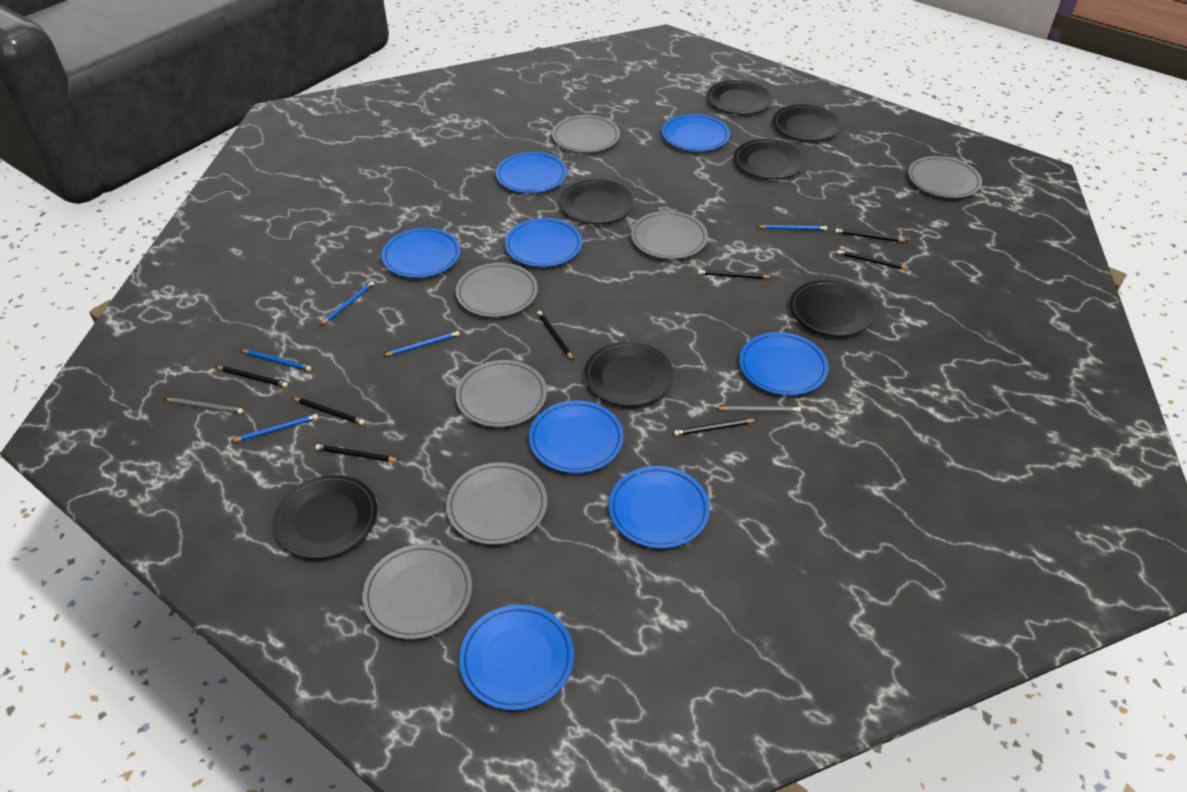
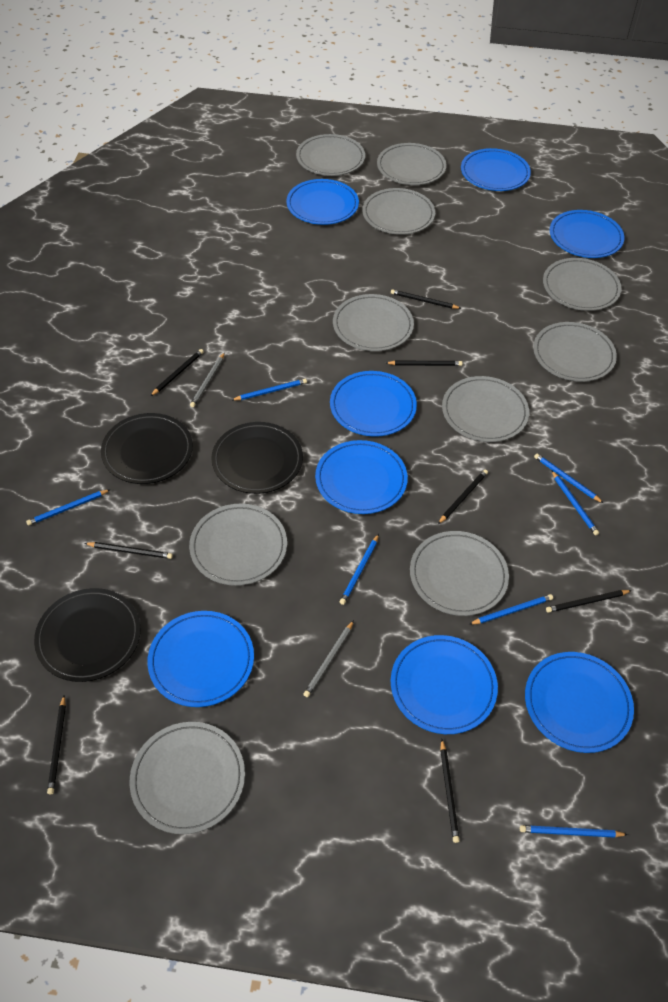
black plate: [273,475,377,559] [560,179,634,224] [584,342,674,406] [707,80,772,115] [734,139,805,179] [773,105,841,141] [790,280,874,337] = 7 -> [34,588,141,682] [101,413,193,484] [211,422,303,494] = 3
blue pencil: [230,414,318,442] [241,350,311,371] [320,281,374,325] [383,331,460,356] [757,225,827,230] = 5 -> [26,489,111,526] [232,379,307,400] [340,534,379,605] [469,594,553,625] [520,825,628,838] [534,453,603,503] [551,470,599,536] = 7
grey plate: [362,544,472,639] [446,462,547,545] [456,263,538,317] [456,360,547,427] [552,115,620,153] [631,211,708,259] [908,156,982,198] = 7 -> [130,722,245,834] [189,504,287,586] [296,134,365,176] [333,294,414,351] [362,188,435,235] [377,143,447,185] [410,531,509,616] [442,376,529,442] [533,322,617,382] [543,258,622,311] = 10

